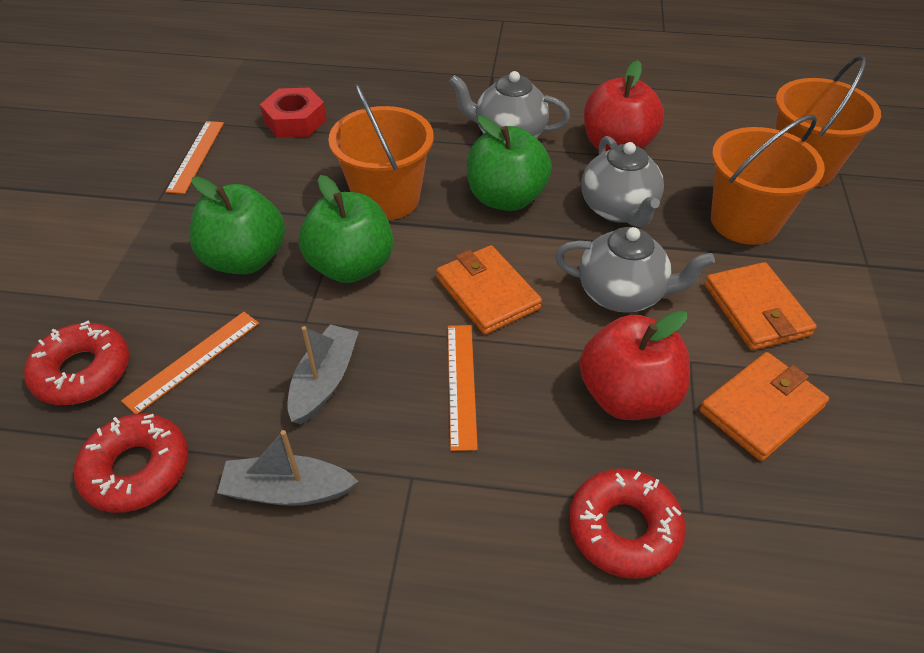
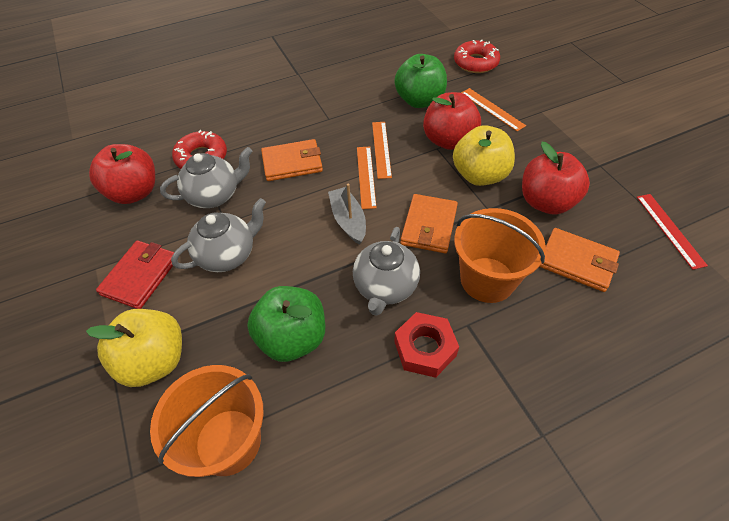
green apple: [189,176,285,274] [299,175,393,283] [467,116,552,211] = 3 -> [247,286,325,362] [394,54,447,108] = 2
grey boat: [217,430,358,506] [287,324,359,424] = 2 -> [328,184,366,245] = 1
orange bucket: [328,83,434,220] [711,115,825,245] [775,55,881,187] = 3 -> [150,365,264,477] [454,208,546,303] = 2
red apple: [580,311,690,420] [584,60,664,152] = 2 -> [89,144,155,204] [423,92,481,150] [522,142,590,215] = 3
red donut: [24,320,129,405] [74,414,188,513] [569,468,686,579] = 3 -> [172,130,227,169] [454,40,500,73] = 2
red ruler: none = 0 -> [637,194,708,270] = 1
red wallet: none = 0 -> [96,241,174,309] = 1
yellow apple: none = 0 -> [86,309,182,387] [453,125,515,186] = 2

